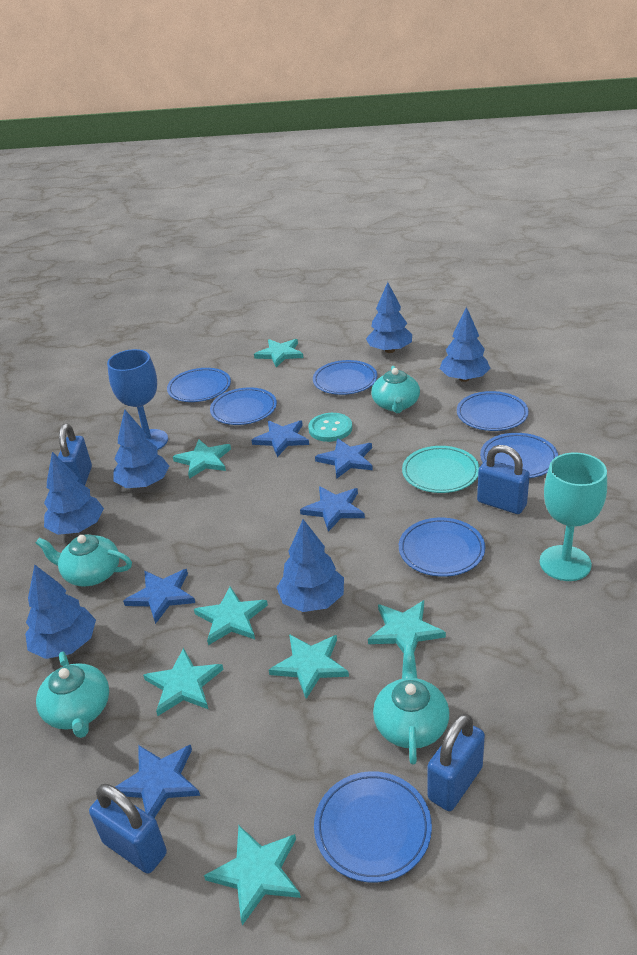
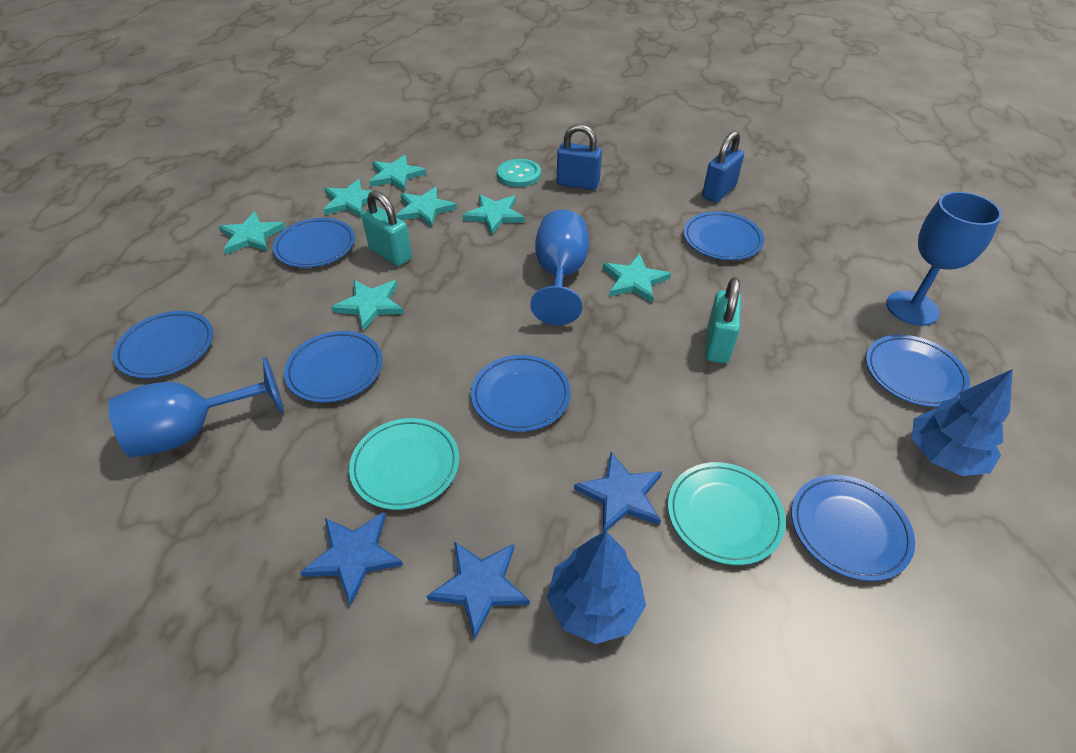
blue goblet: [107,349,168,450] = 1 -> [108,357,284,458] [530,210,589,325] [886,192,1002,326] = 3
blue padlock: [58,424,92,486] [89,784,167,874] [428,714,485,811] [477,445,530,514] = 4 -> [557,124,602,190] [702,131,744,203] = 2
blue star: [115,744,200,818] [123,569,195,624] [251,420,309,457] [300,486,365,532] [315,438,373,479] = 5 -> [300,512,403,605] [427,542,530,639] [574,452,662,532] = 3
blue tree: [25,564,96,659] [44,452,104,535] [113,409,169,488] [276,519,344,612] [366,282,412,353] [440,307,490,382] = 6 -> [547,531,646,644] [912,369,1013,476] = 2
turquoise goblet: [539,453,607,581] = 1 -> none = 0
turquoise padlock: none = 0 -> [362,190,412,266] [705,277,741,363] = 2
turquoise plate: [402,446,480,493] = 1 -> [349,418,459,510] [668,462,786,565] = 2
turquoise teapot: [35,534,132,586] [36,651,109,738] [371,366,420,413] [373,645,449,765] = 4 -> none = 0

